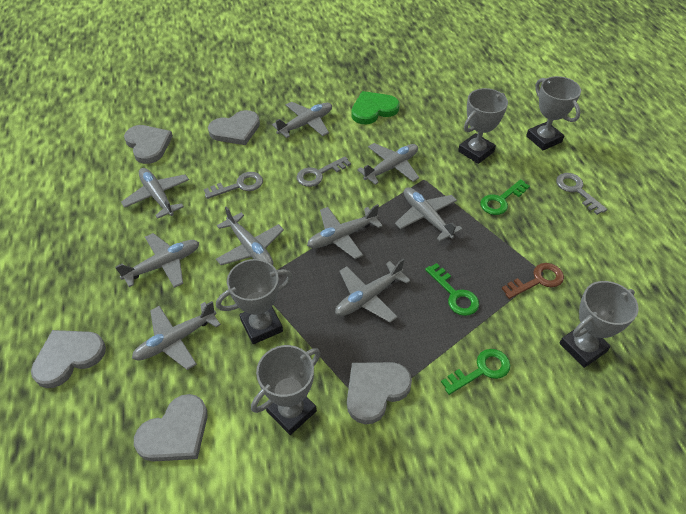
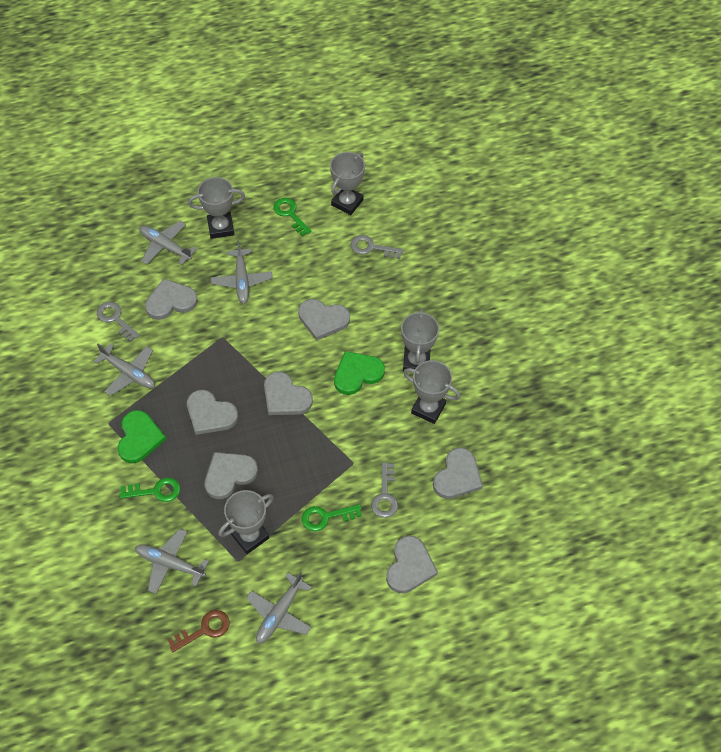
green heart: [351,91,400,124] = 1 -> [118,410,166,463] [334,351,385,395] = 2
grey heart: [31,330,106,388] [124,125,173,164] [134,394,208,462] [208,110,260,145] [347,362,412,424] = 5 -> [145,279,198,320] [187,390,238,435] [204,452,258,499] [264,372,313,415] [298,299,350,341] [386,535,438,593] [433,448,483,499] = 7
grey plane: [115,233,199,288] [121,168,189,219] [132,301,221,370] [216,207,284,265] [272,102,332,138] [307,204,383,259] [335,259,411,323] [357,143,419,185] [395,187,463,242] = 9 -> [94,343,155,396] [135,529,209,594] [140,221,197,265] [211,240,273,304] [246,572,312,643] = 5

